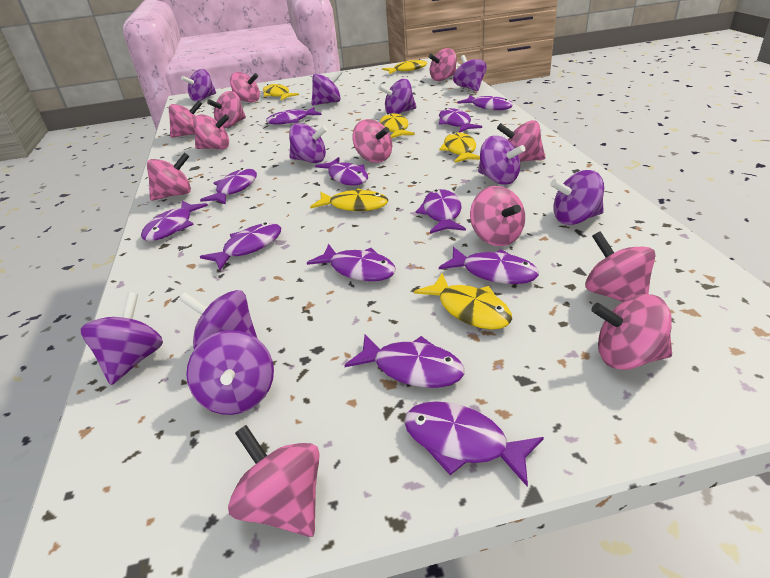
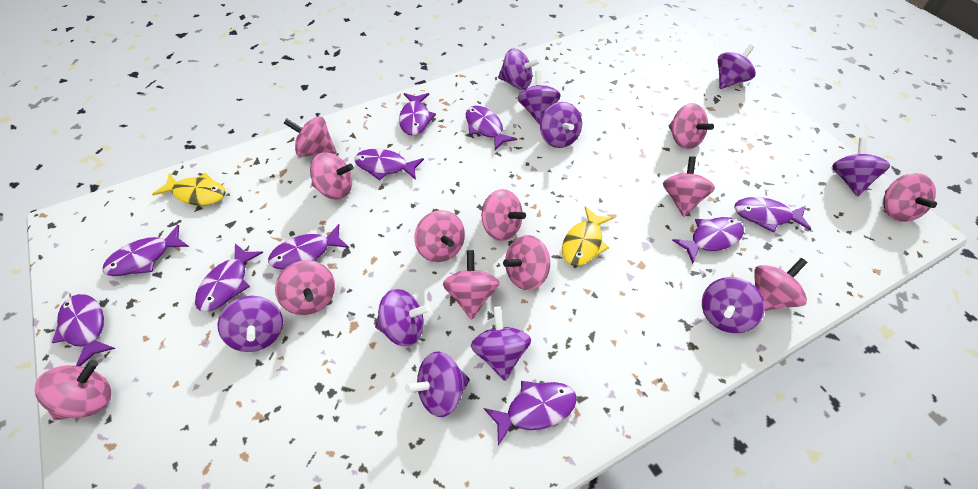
purple fish: [141,201,208,241] [200,168,257,205] [200,222,281,270] [266,107,322,125] [307,244,396,281] [315,157,368,185] [345,334,465,388] [404,401,544,487] [416,189,466,234] [439,108,482,132] [439,247,539,284] [457,95,513,110] = 12 -> [52,294,115,366] [103,225,189,276] [195,243,263,312] [268,224,349,269] [354,149,424,181] [399,93,436,136] [466,106,517,150] [484,381,577,445] [672,217,744,264] [734,197,811,233] = 10
yellow fish: [263,84,299,100] [310,188,388,211] [380,113,415,138] [382,59,427,74] [414,273,512,329] [439,132,480,163] = 6 -> [152,173,226,205] [562,206,613,266] = 2

